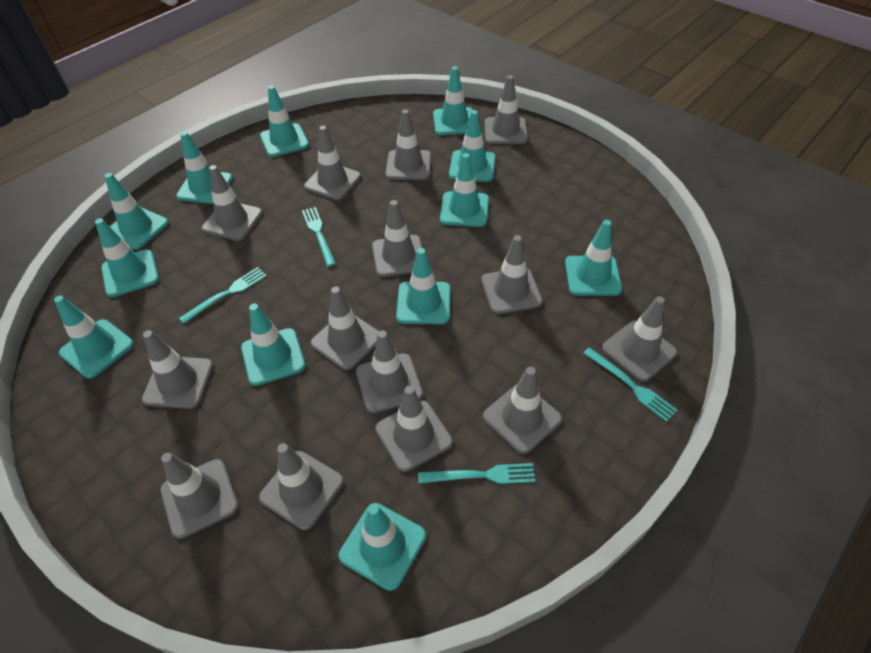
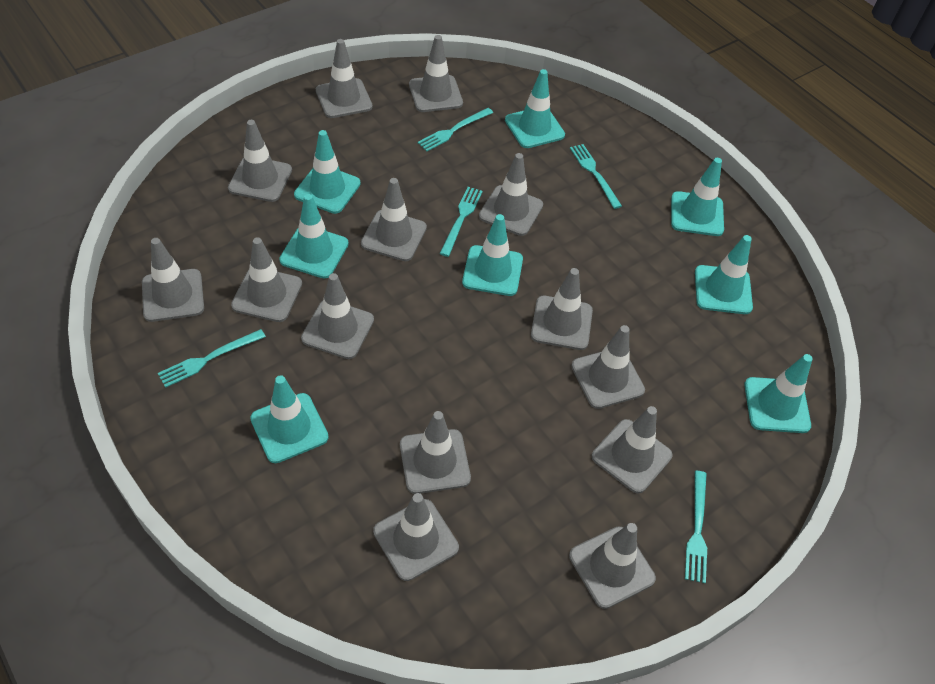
turquoise fork: [179,267,267,324] [302,207,336,267] [418,463,535,484] [583,347,678,422] = 4 -> [158,329,266,388] [418,108,493,151] [439,187,483,257] [570,144,622,209] [685,471,707,583] = 5
turquoise traffic cone: [54,295,134,379] [95,218,159,297] [105,173,169,250] [176,132,232,204] [241,303,306,386] [260,85,309,157] [339,503,426,591] [396,248,451,324] [433,66,473,135] [440,153,489,227] [449,110,496,182] [565,220,622,296] = 12 -> [250,375,329,463] [279,194,349,278] [294,130,361,214] [462,214,523,296] [505,69,565,148] [671,158,724,236] [695,235,753,314] [744,354,813,433] = 8

